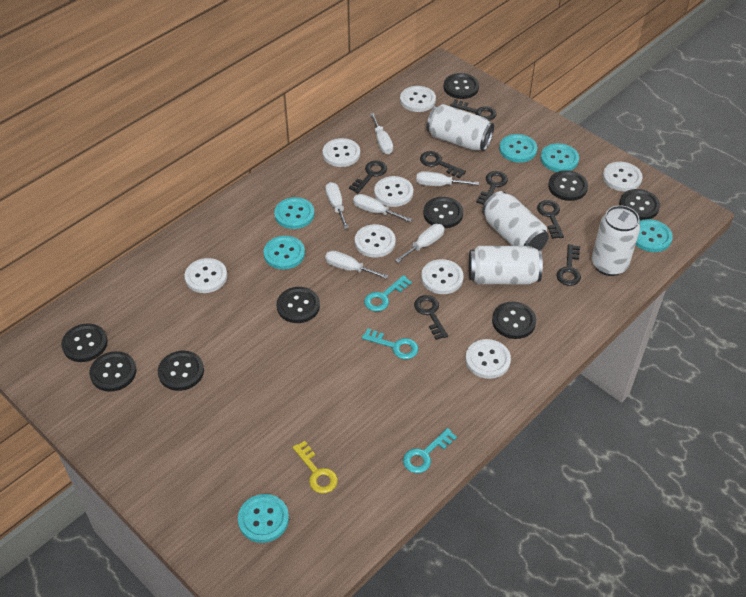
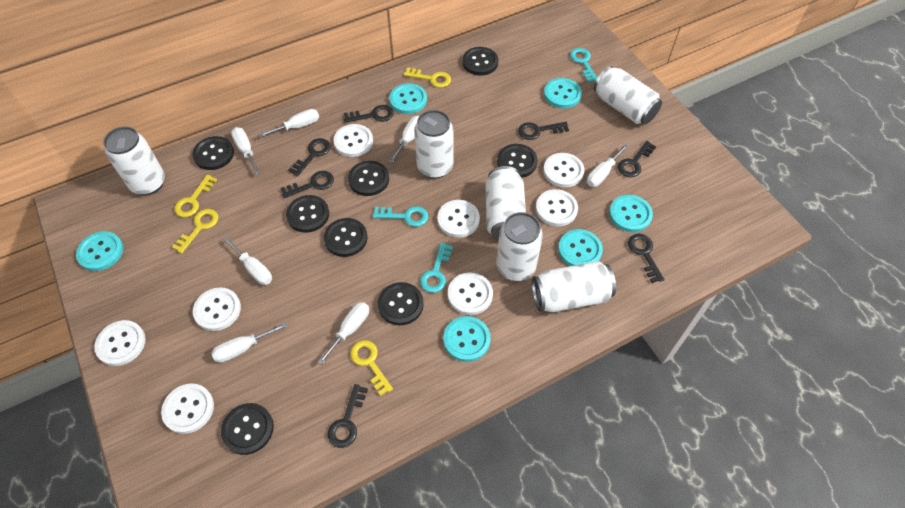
black button: [61,323,108,362] [89,351,137,392] [158,351,204,391] [277,287,320,323] [423,197,463,228] [444,73,479,99] [492,302,536,339] [548,170,588,201] [619,189,660,220] = 9 -> [192,136,234,170] [221,403,274,455] [286,195,329,233] [324,218,367,257] [348,161,389,196] [378,282,424,325] [462,47,498,76] [497,144,538,178] = 8
white can: [426,104,494,151] [469,246,543,285] [482,191,549,249] [592,205,640,276] = 4 -> [103,126,165,195] [414,110,453,179] [485,166,526,241] [496,212,543,281] [532,261,616,312] [594,66,662,125] = 6
white screwdriver: [325,182,349,229] [325,251,388,279] [353,194,412,222] [370,113,393,154] [395,224,444,263] [416,171,479,186] = 6 -> [211,323,287,363] [224,237,272,285] [231,127,260,175] [258,109,319,138] [318,302,369,365] [389,116,419,163] [587,144,628,187] = 7
yellow key: [293,441,338,494] = 1 -> [172,209,219,254] [174,175,217,217] [350,340,393,396] [404,67,451,88] = 4

